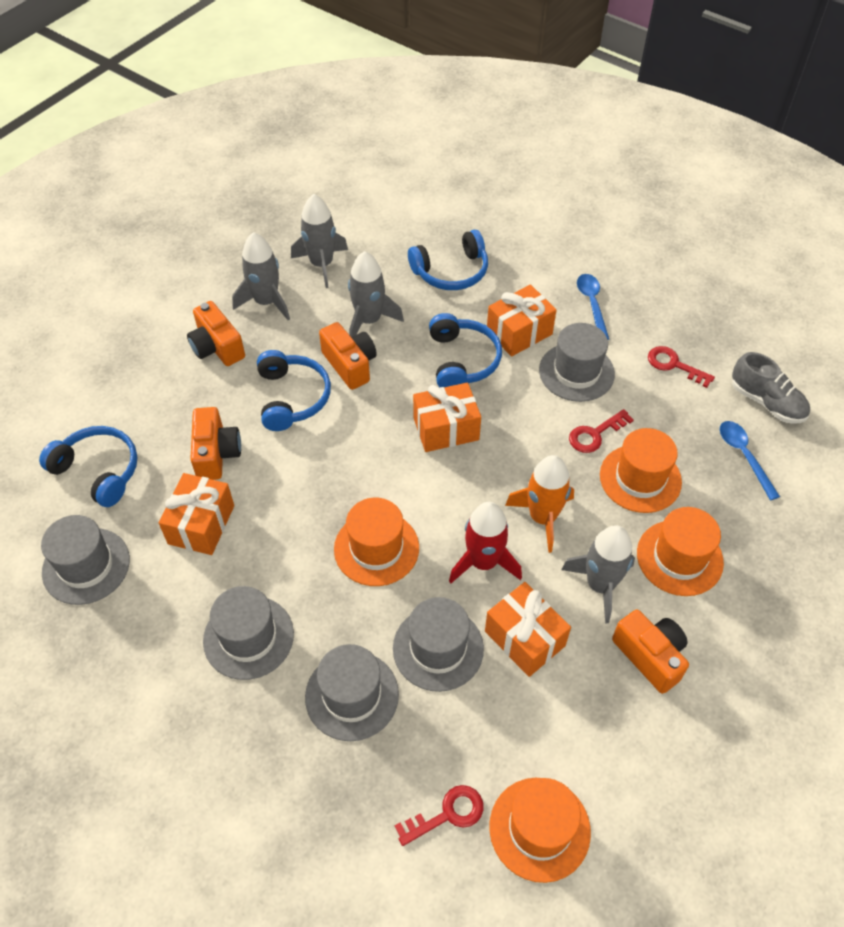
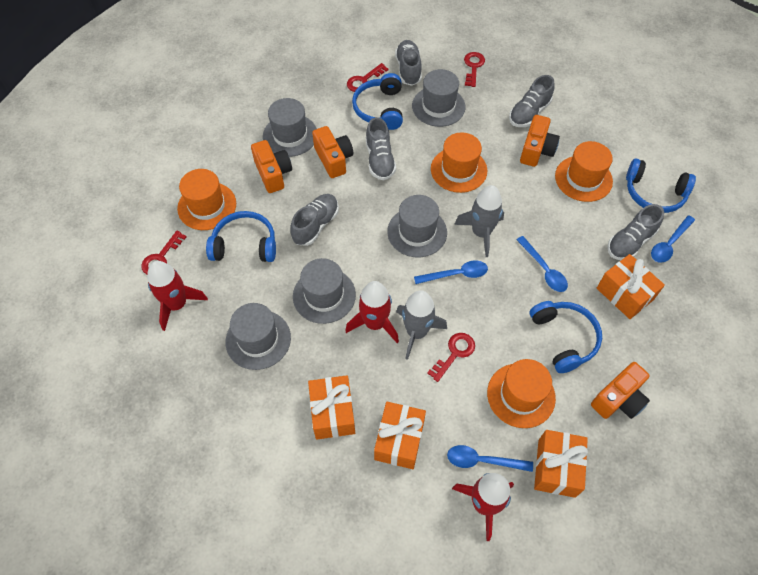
blue spoon: [577,274,609,340] [720,421,780,500] = 2 -> [414,260,488,284] [447,445,533,472] [516,236,568,292] [651,215,695,263] = 4
grey rocket: [232,232,290,320] [291,194,348,288] [348,251,404,337] [561,525,635,623] = 4 -> [396,290,447,360] [454,185,504,257] = 2
grey shoe: [732,352,810,423] = 1 -> [290,194,339,246] [366,117,396,180] [395,40,422,86] [509,75,554,127] [607,204,664,260] = 5
orange rocket: [505,455,574,553] = 1 -> none = 0
red key: [395,785,484,846] [569,409,634,453] [648,346,715,388] = 3 -> [141,231,186,274] [347,63,389,92] [427,333,475,382] [464,52,485,87] = 4
red rocket: [449,502,522,583] = 1 -> [147,261,208,331] [345,281,399,343] [452,473,514,541] = 3

